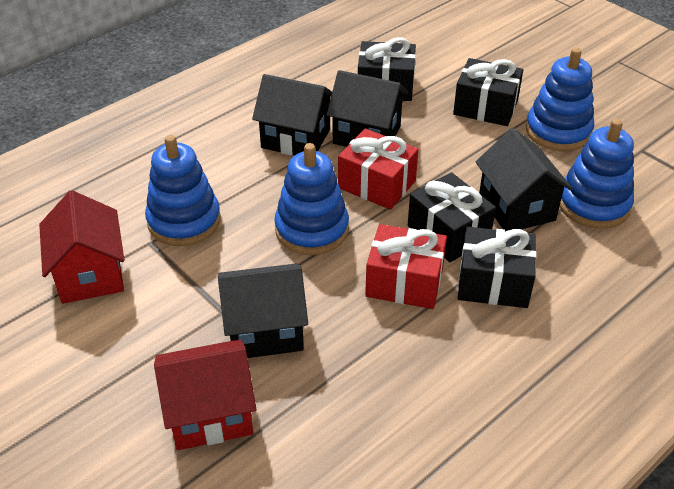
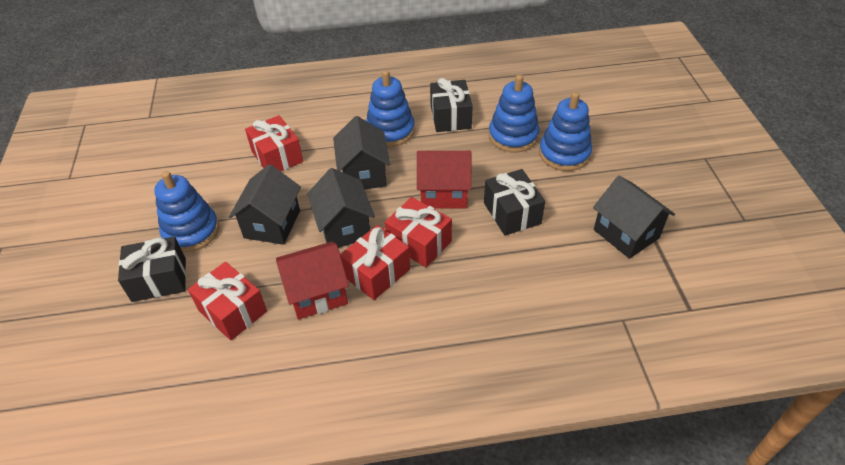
black gift: [358,37,416,101] [408,172,496,262] [453,58,523,126] [458,226,537,308] = 4 -> [118,236,186,302] [430,78,473,132] [484,169,545,236] = 3
red gift: [338,129,418,210] [365,224,447,309] = 2 -> [188,262,267,340] [245,115,303,171] [340,225,411,300] [385,197,452,267] = 4

